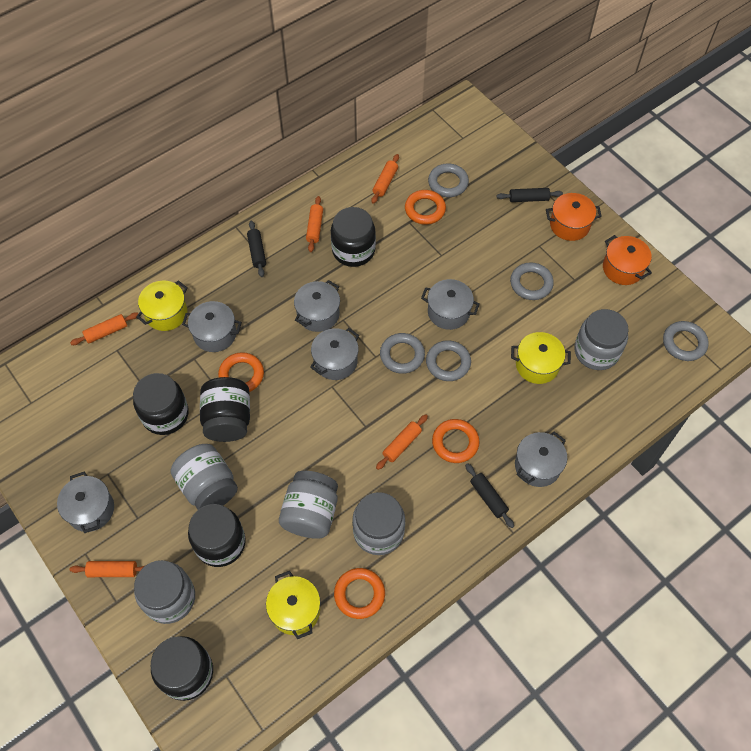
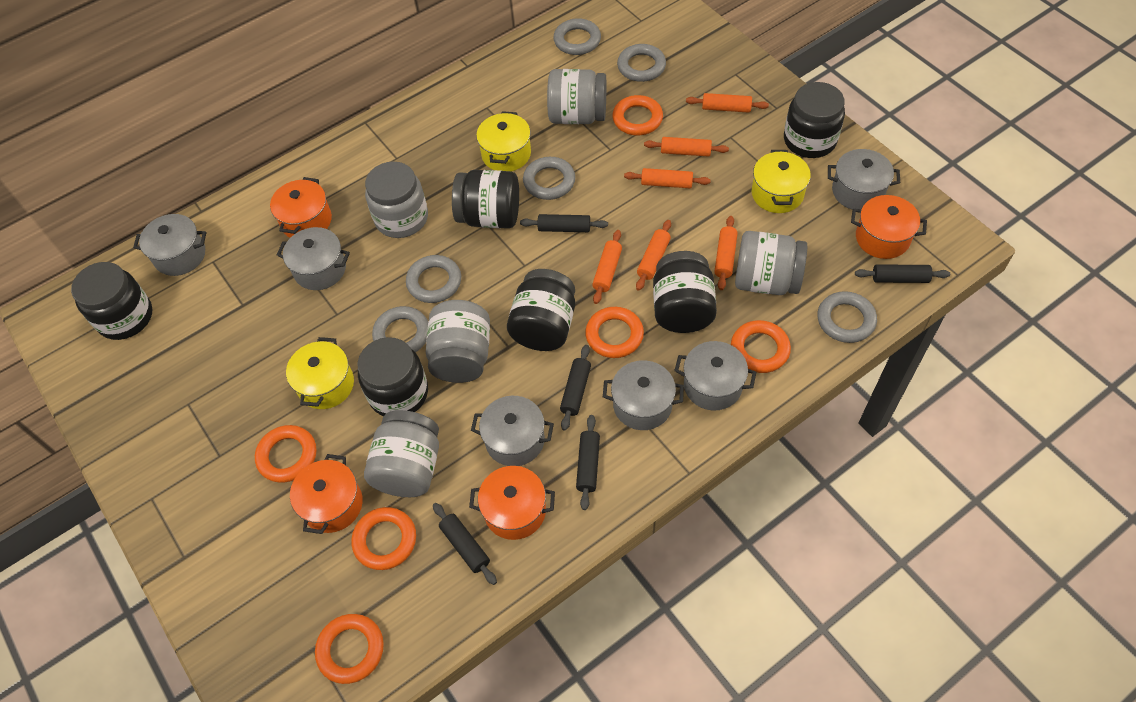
black jar: [133,373,189,435] [151,636,213,701] [188,504,246,567] [200,377,250,442] [331,207,376,267] = 5 -> [71,262,152,340] [358,337,428,416] [452,170,519,228] [507,269,575,351] [653,251,717,333] [784,82,845,158] = 6
black rolling pin: [247,221,266,277] [465,463,514,528] [496,188,563,202] = 3 -> [433,503,497,585] [520,214,608,232] [560,345,591,431] [576,415,600,510] [855,264,950,283] = 5
grey ring: [380,333,425,374] [426,340,471,381] [428,163,469,197] [510,262,554,300] [663,321,709,361] = 5 -> [372,306,428,352] [406,255,461,303] [523,157,575,200] [553,18,601,55] [617,44,666,82] [817,291,877,343] = 6
orange pot: [546,193,602,241] [603,235,652,285] = 2 -> [270,177,332,238] [290,454,363,534] [469,466,555,540] [851,195,927,259] = 4
orange ring: [218,352,264,392] [334,568,385,619] [405,190,446,225] [432,419,480,463] = 4 -> [255,425,316,483] [315,614,384,684] [351,507,416,570] [585,307,644,358] [612,95,663,135] [731,320,791,373] = 6
orange rolling pin: [70,312,138,345] [70,561,146,577] [306,196,323,252] [371,154,399,204] [376,414,428,470] = 5 -> [592,230,622,304] [624,168,711,188] [636,220,671,291] [644,137,729,157] [686,93,769,113] [714,216,738,290] = 6

